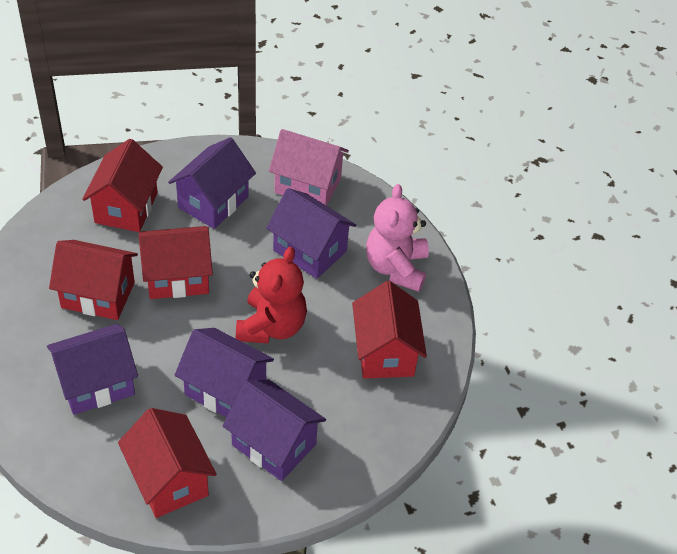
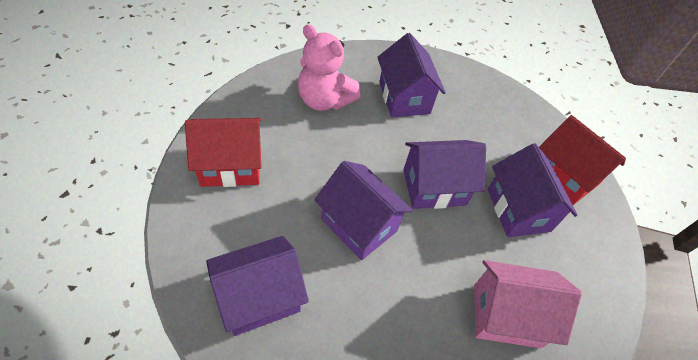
red house: [49,240,138,320] [82,139,163,232] [118,408,217,518] [139,226,213,299] [352,281,427,378] = 5 -> [185,118,261,187] [539,115,626,205] = 2
red teddy bear: [236,247,307,344] = 1 -> none = 0

